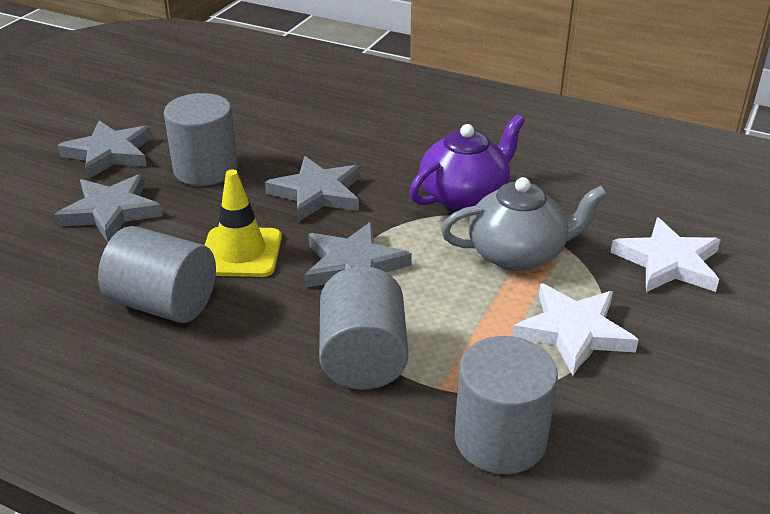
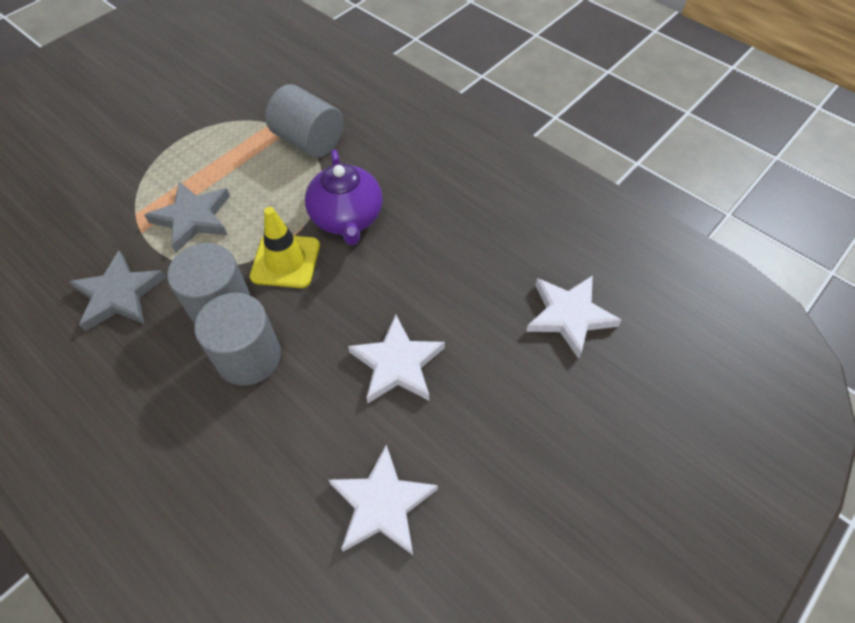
grey cylinder: [98,226,216,323] [164,93,238,186] [319,266,408,390] [455,336,558,474] = 4 -> [167,243,251,325] [194,293,281,385] [265,84,343,158] = 3
grey star: [54,174,162,243] [57,121,152,179] [265,156,360,222] [304,222,412,288] = 4 -> [69,251,166,331] [144,181,230,252] = 2
grey teapot: [441,177,607,271] = 1 -> none = 0
white star: [513,283,639,375] [611,217,721,292] = 2 -> [329,445,438,555] [348,315,445,403] [526,275,622,359] = 3

